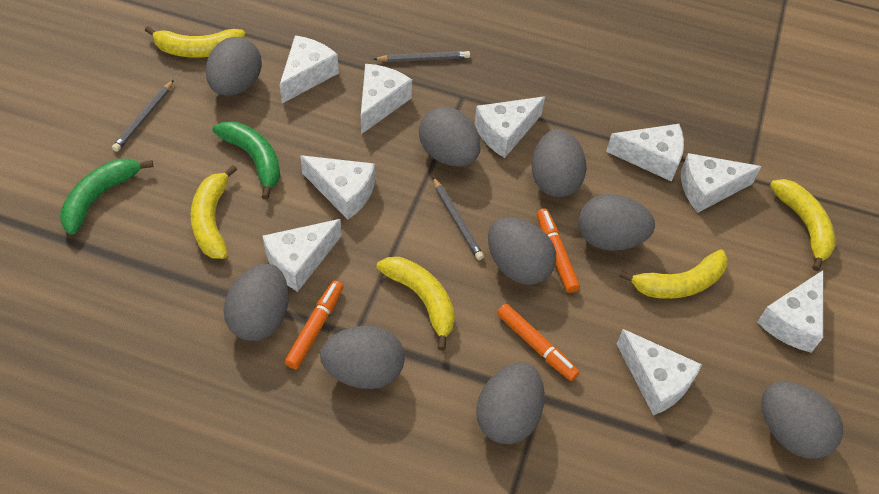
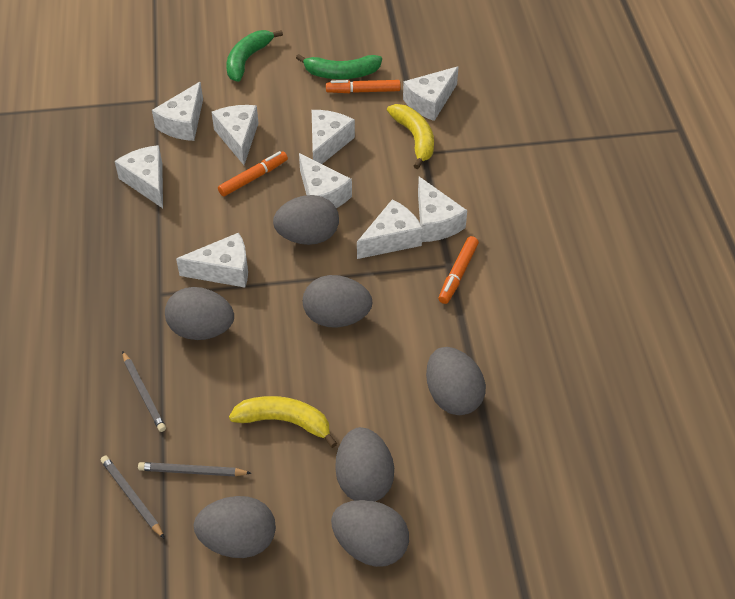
grey egg: [206,37,262,96] [223,264,289,341] [320,326,405,389] [419,107,481,167] [476,363,545,444] [488,217,556,285] [532,129,587,197] [578,194,655,251] [761,382,843,459] = 9 -> [165,287,234,340] [194,496,276,558] [273,195,339,245] [303,275,372,328] [331,500,409,567] [335,427,394,501] [426,347,486,415] = 7
yellow banana: [145,26,245,58] [190,165,237,259] [377,257,455,351] [619,249,728,299] [770,179,836,271] = 5 -> [229,396,337,448] [387,104,434,169] = 2

